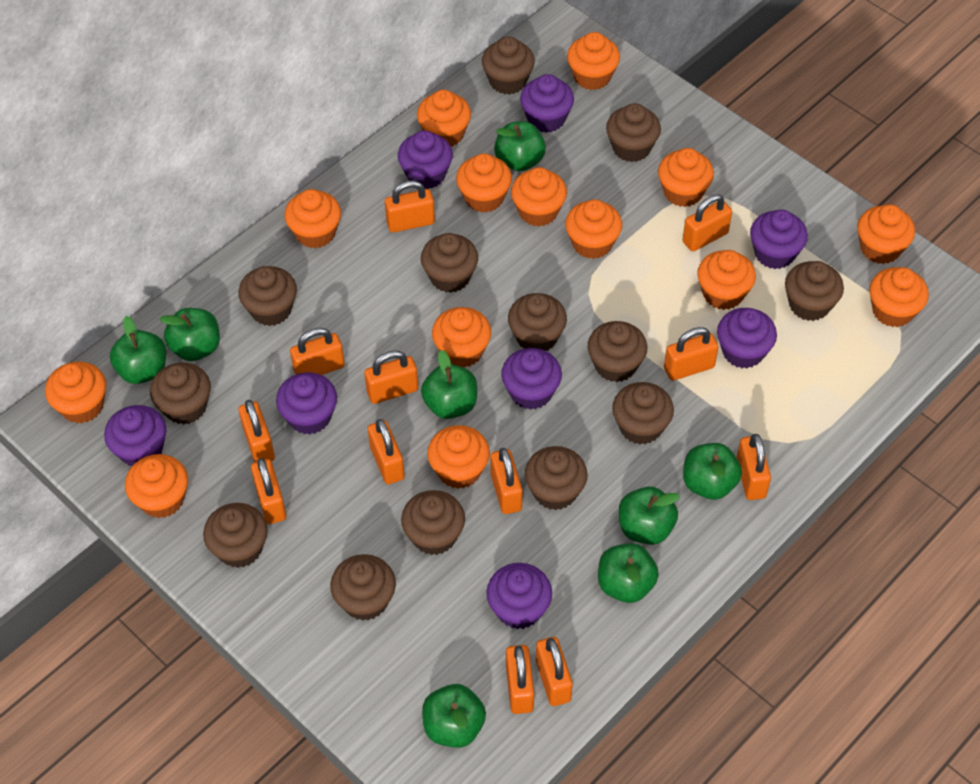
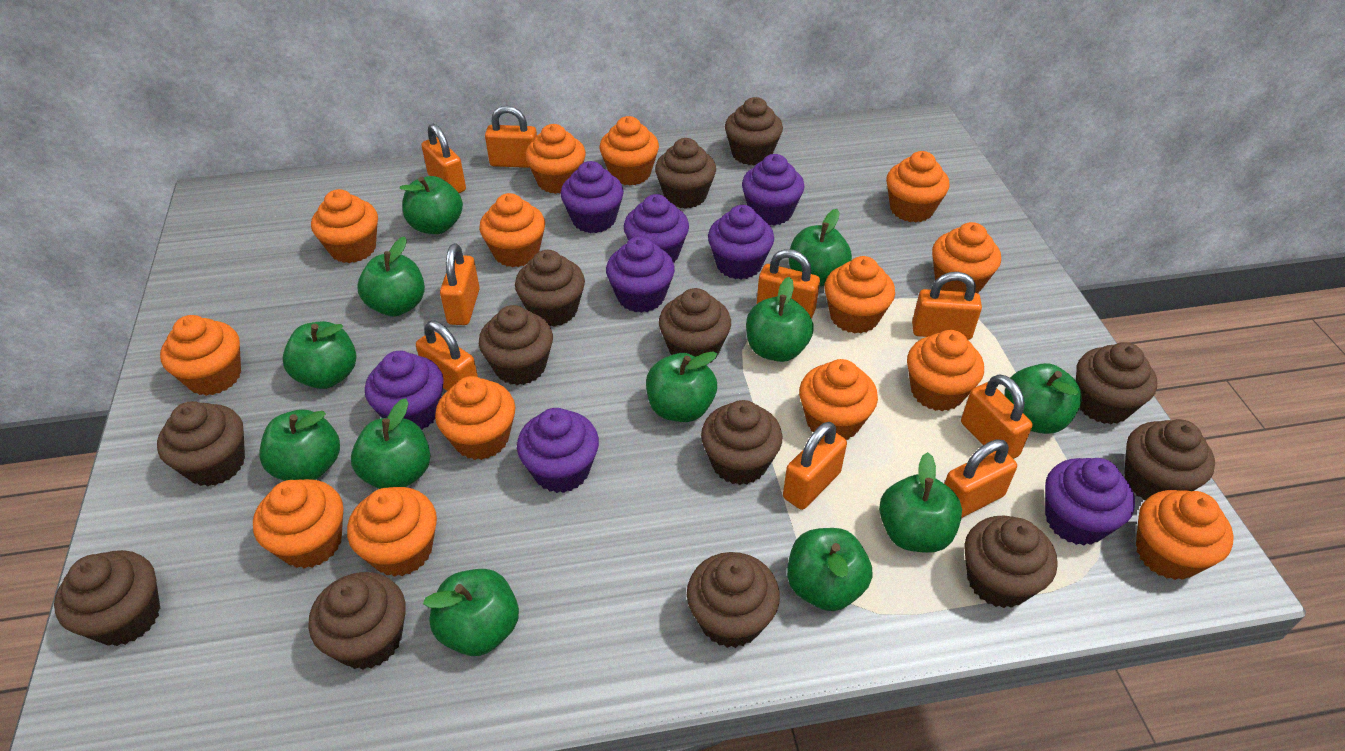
green apple: [110,316,166,384] [160,308,220,361] [421,350,477,419] [422,684,486,748] [494,121,546,172] [598,543,659,603] [619,487,680,545] [683,443,742,500] = 8 -> [259,410,340,481] [282,321,356,389] [351,398,430,489] [358,237,425,316] [400,176,463,234] [423,569,519,656] [646,352,717,422] [746,277,814,362] [787,528,873,611] [789,209,852,286] [879,452,962,553] [1005,363,1082,434] = 12
orange padlock: [239,400,275,462] [251,458,286,524] [290,328,345,375] [364,351,418,404] [368,419,405,484] [385,181,435,233] [490,448,522,514] [506,645,534,714] [536,637,573,706] [664,327,718,381] [682,194,732,251] [736,434,771,500] = 12 -> [416,321,478,391] [421,124,466,193] [440,244,480,325] [485,106,537,168] [757,249,820,319] [783,422,847,510] [912,272,982,340] [944,439,1017,518] [961,374,1033,459] = 9

